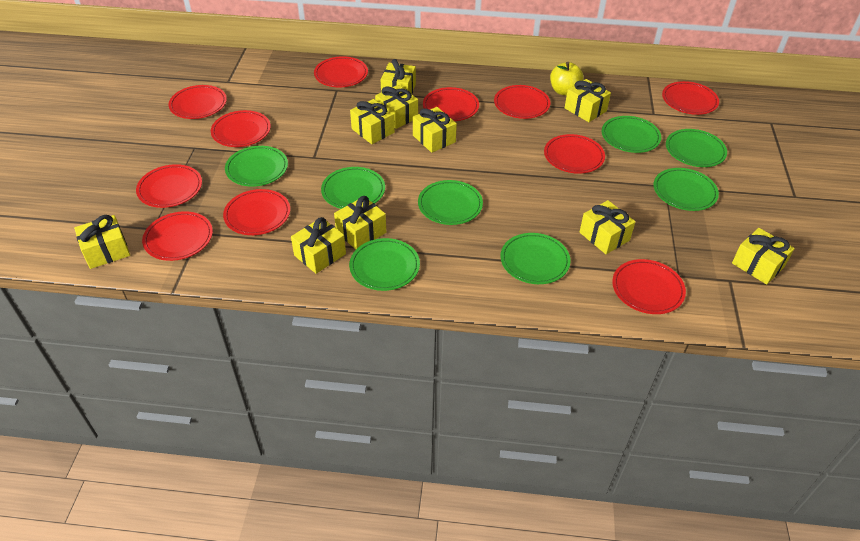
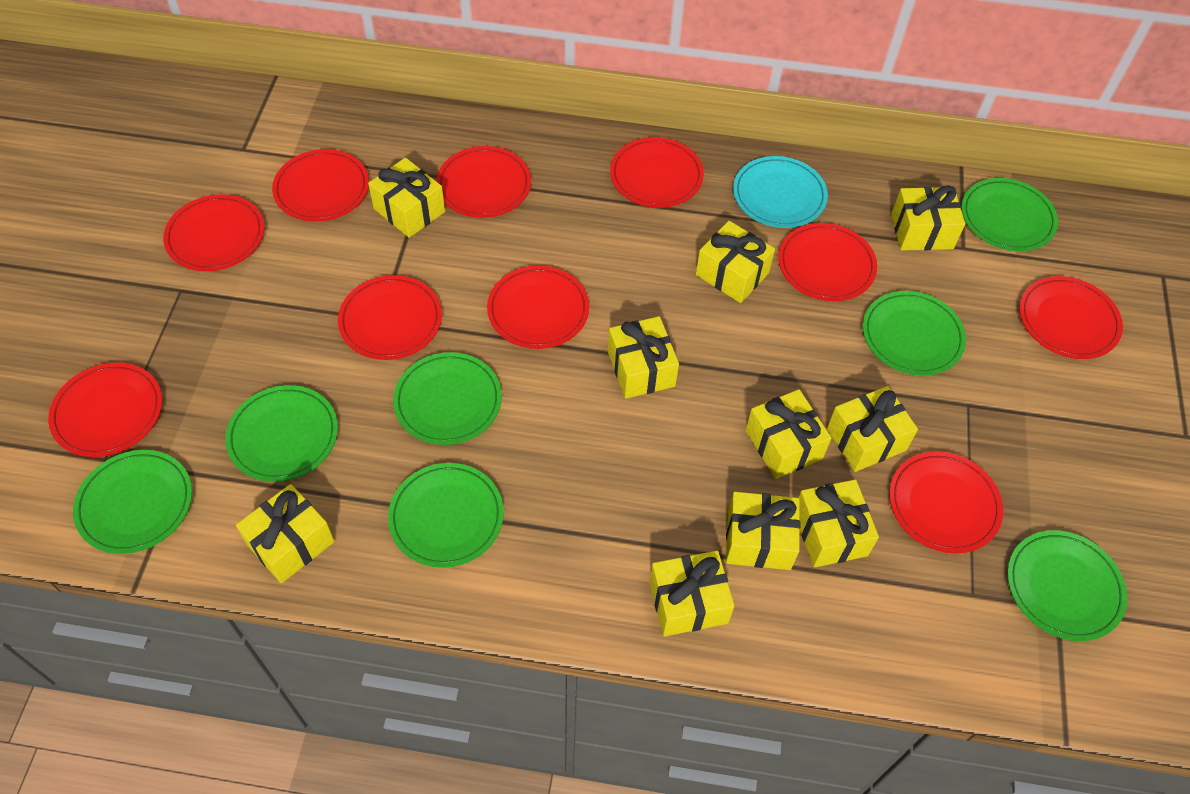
green plate: [225,146,288,187] [321,167,385,209] [349,238,420,291] [418,180,483,225] [500,233,570,284] [602,116,661,153] [654,168,719,211] [666,129,727,167] = 8 -> [73,450,192,554] [225,385,338,482] [388,463,504,568] [393,352,502,445] [863,291,966,376] [961,178,1058,252] [1007,530,1127,641] = 7
red plate: [136,164,202,208] [142,211,213,261] [169,85,227,119] [211,110,271,147] [223,189,290,235] [314,56,368,87] [423,87,479,121] [494,85,550,119] [544,134,605,174] [612,259,686,314] [662,81,719,115] = 11 -> [48,363,162,457] [163,195,264,271] [272,149,369,222] [338,275,442,360] [436,146,531,218] [487,266,589,349] [610,137,704,208] [778,223,877,301] [889,451,1003,554] [1019,276,1123,359] = 10
turquoise plate: none = 0 -> [733,156,828,228] = 1
yellow apple: [550,62,584,96] = 1 -> none = 0

